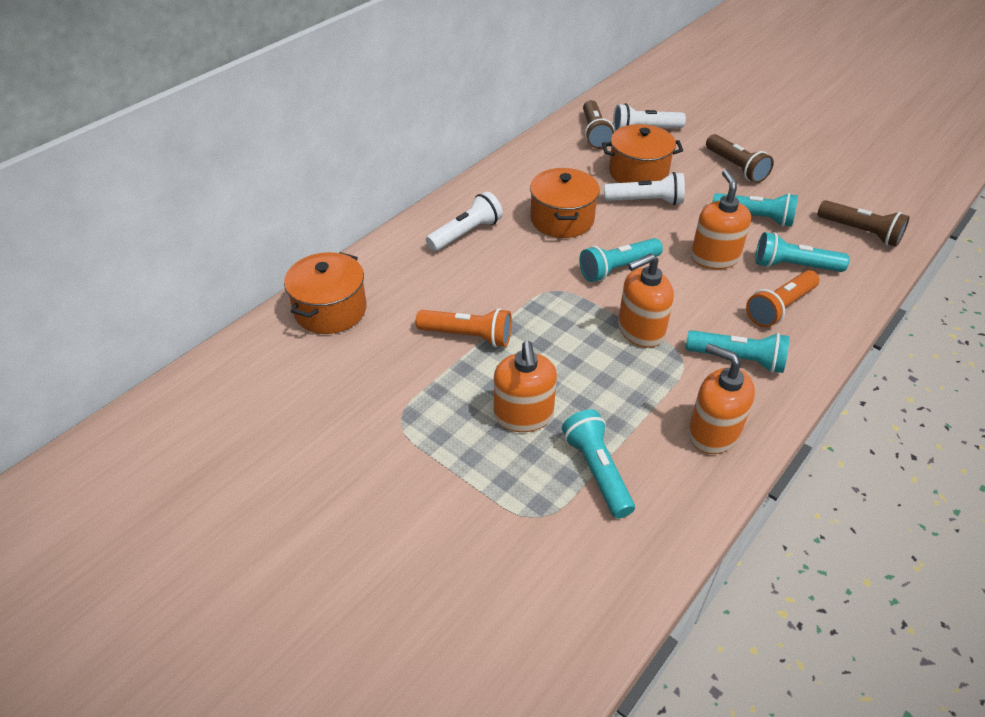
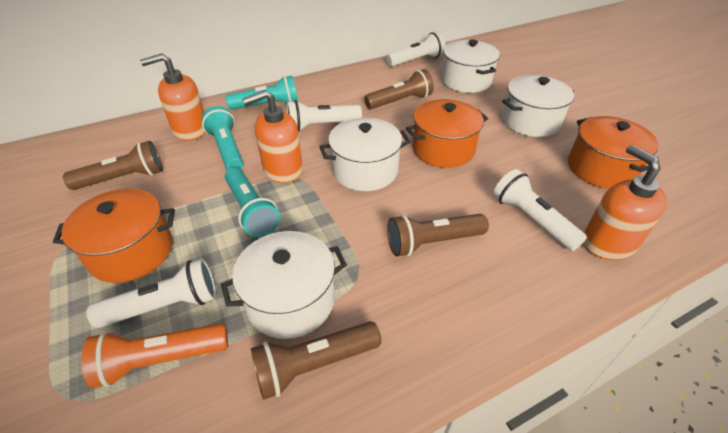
brown flashlight: [583,100,614,149] [706,134,774,183] [817,200,910,247] = 3 -> [63,141,163,190] [251,321,382,400] [364,69,434,109] [387,214,489,256] = 4
orange flashlight: [416,308,512,347] [746,270,819,327] = 2 -> [81,323,228,388] = 1
orange soap dispenser: [494,341,557,432] [618,253,674,348] [688,343,755,454] [691,170,751,269] = 4 -> [140,53,206,141] [242,90,303,183] [583,145,667,260] = 3
turquoise flashlight: [562,409,635,518] [579,238,663,282] [686,330,789,373] [713,193,798,227] [755,232,850,272] = 5 -> [202,106,244,170] [225,76,298,110] [225,167,280,237] = 3
white flashlight: [426,191,503,251] [604,172,685,205] [613,103,686,131] = 3 -> [86,258,216,328] [287,100,362,132] [386,32,446,67] [493,169,587,251] = 4
white pot: none = 0 -> [221,231,347,339] [319,118,411,191] [441,40,500,93] [502,75,574,137] = 4

